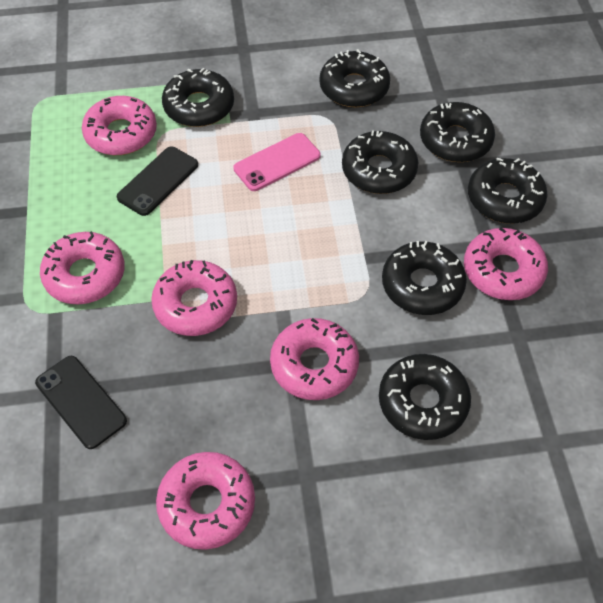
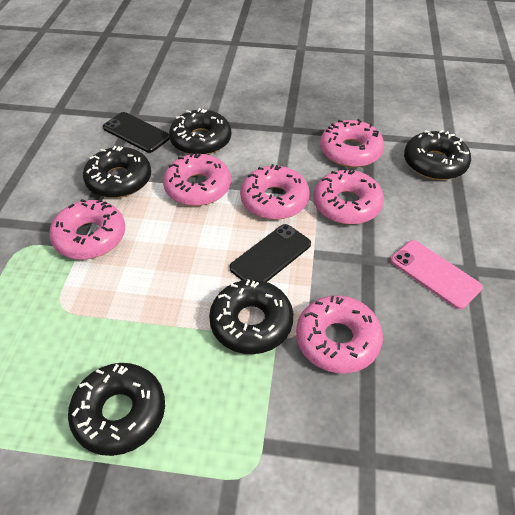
black donut: [162,68,234,127] [319,49,390,107] [342,130,418,194] [379,354,471,440] [382,241,467,315] [420,102,495,162] [468,157,547,224] = 7 -> [68,363,165,456] [83,146,151,198] [169,108,231,155] [209,279,293,354] [404,130,471,180] = 5

